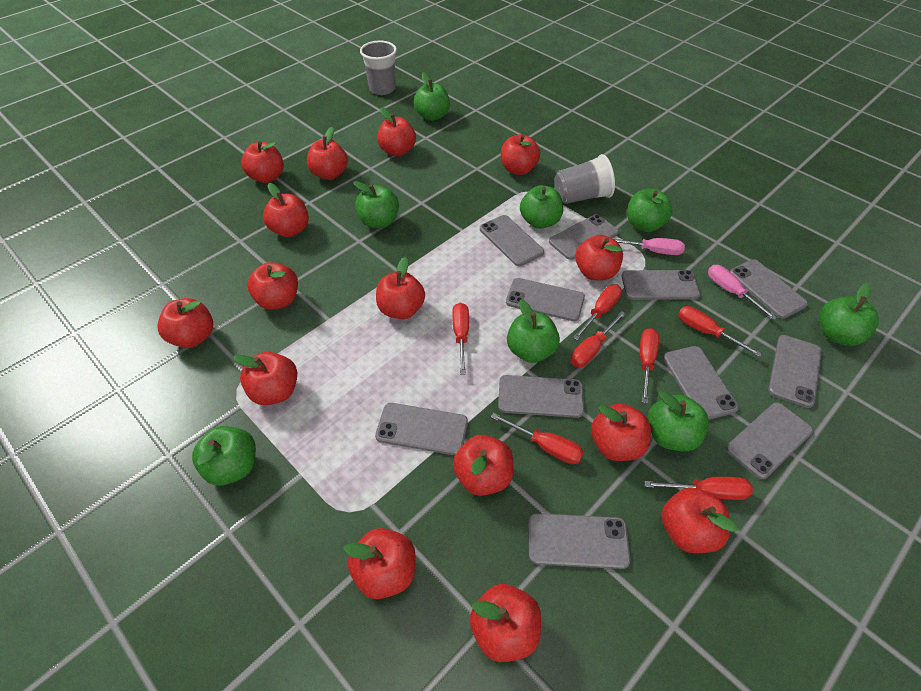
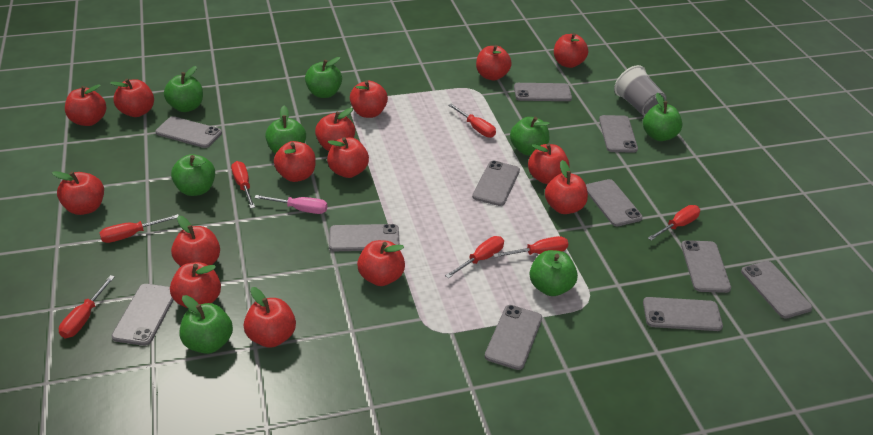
grey cup: [360,41,397,95] [555,154,615,204] = 2 -> [614,65,666,116] = 1
pink screwdriver: [614,238,685,255] [708,265,777,320] = 2 -> [254,195,327,214] = 1

